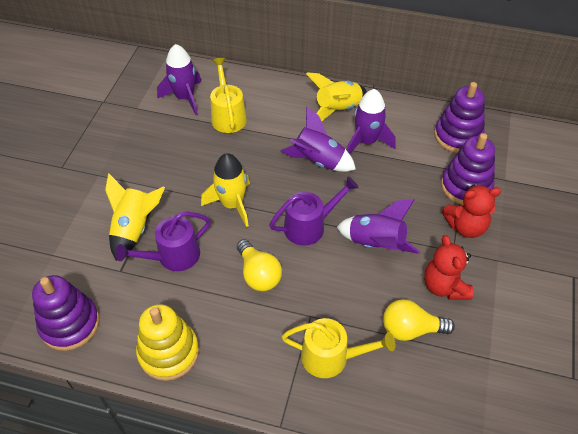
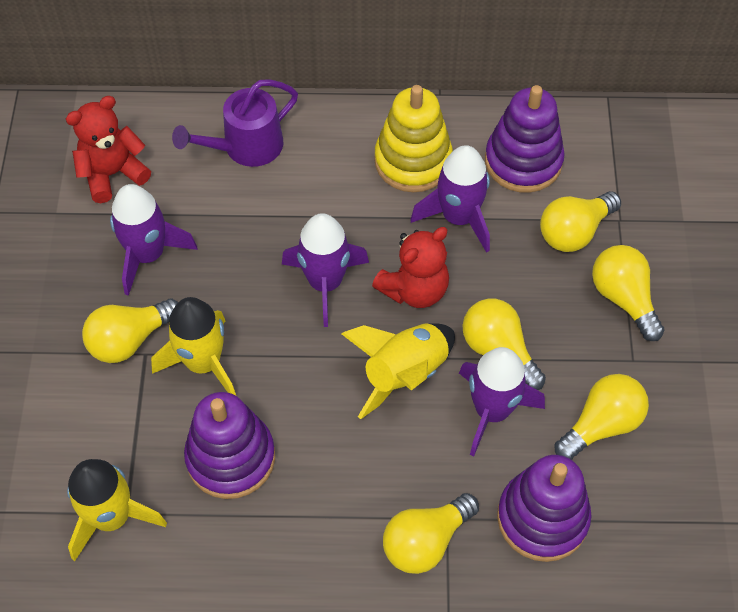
purple watering can: [115,212,211,271] [269,177,359,246] = 2 -> [172,79,298,167] = 1
yellow light bulb: [237,239,282,291] [383,299,455,341] = 2 -> [82,299,178,363] [383,493,479,574] [462,299,546,390] [540,191,621,252] [555,374,649,460] [592,245,665,341] = 6
yellow watering can: [210,58,247,133] [282,318,395,378] = 2 -> none = 0

